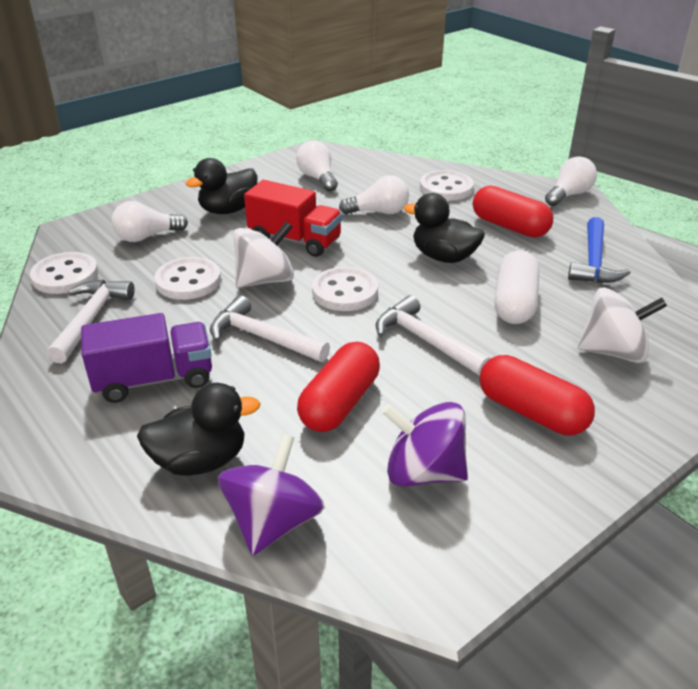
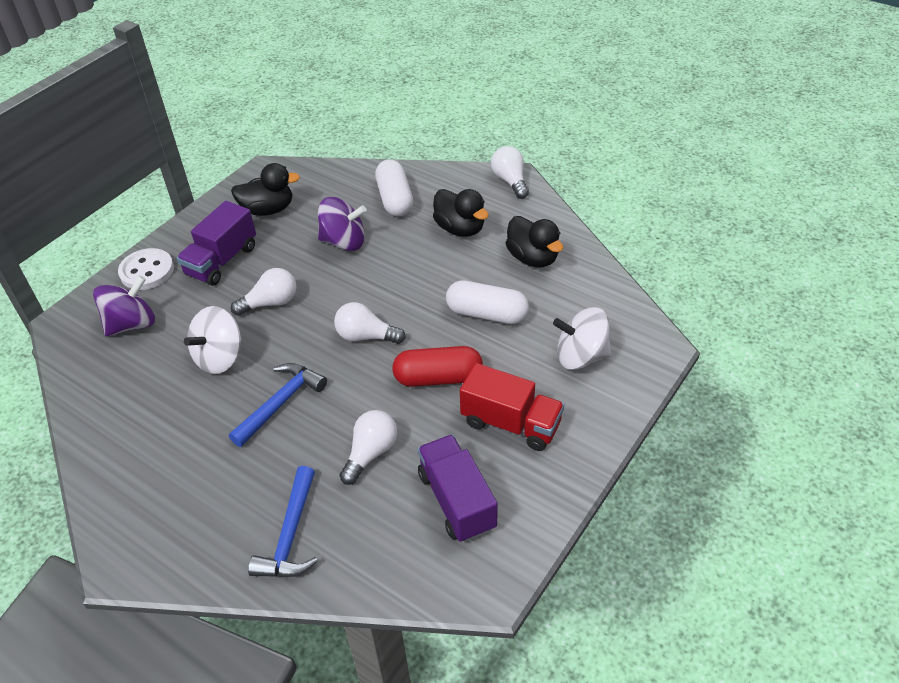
blue hammer: [568,217,631,283] = 1 -> [229,363,327,447] [248,466,318,577] = 2
purple truck: [81,313,212,403] = 1 -> [177,201,256,286] [418,435,498,542] = 2
red capsule: [297,342,380,432] [473,185,553,238] [479,355,595,435] = 3 -> [392,346,483,387] = 1
white button: [30,252,99,294] [154,257,221,300] [312,267,378,311] [420,170,474,201] = 4 -> [118,248,174,290] = 1
white capsule: [494,250,539,324] = 1 -> [375,159,413,216] [446,280,529,324] = 2
white hammer: [47,280,135,363] [210,295,330,362] [375,295,491,376] = 3 -> none = 0

